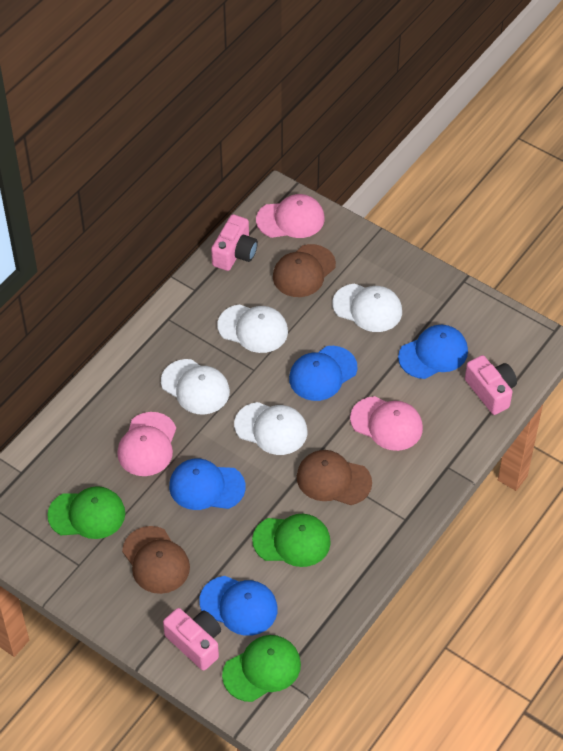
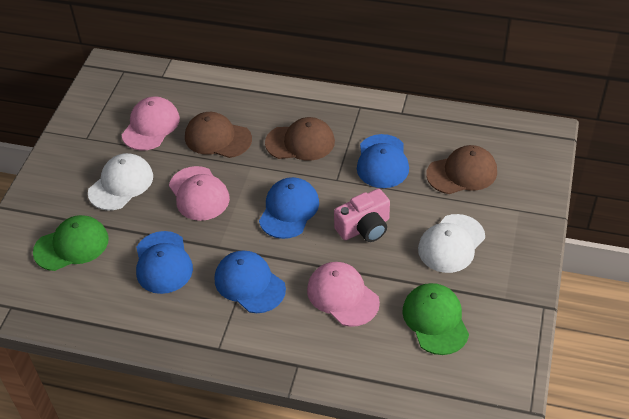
green cap: [47,486,125,539] [222,635,301,702] [252,514,331,567] = 3 -> [33,215,109,271] [402,283,469,355] = 2
pink camera: [163,608,221,671] [211,214,258,271] [465,355,517,415] = 3 -> [334,189,390,242] = 1
white cap: [161,359,230,414] [217,304,288,353] [234,402,307,455] [332,284,402,332] = 4 -> [88,153,153,211] [418,214,485,273] = 2

